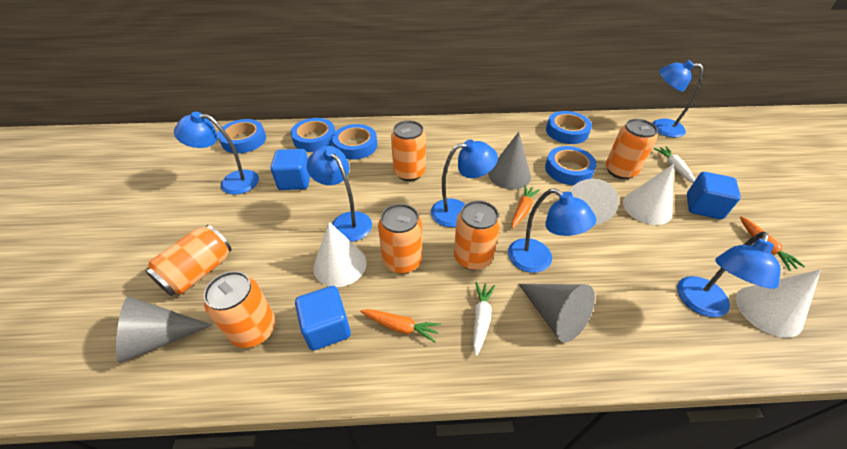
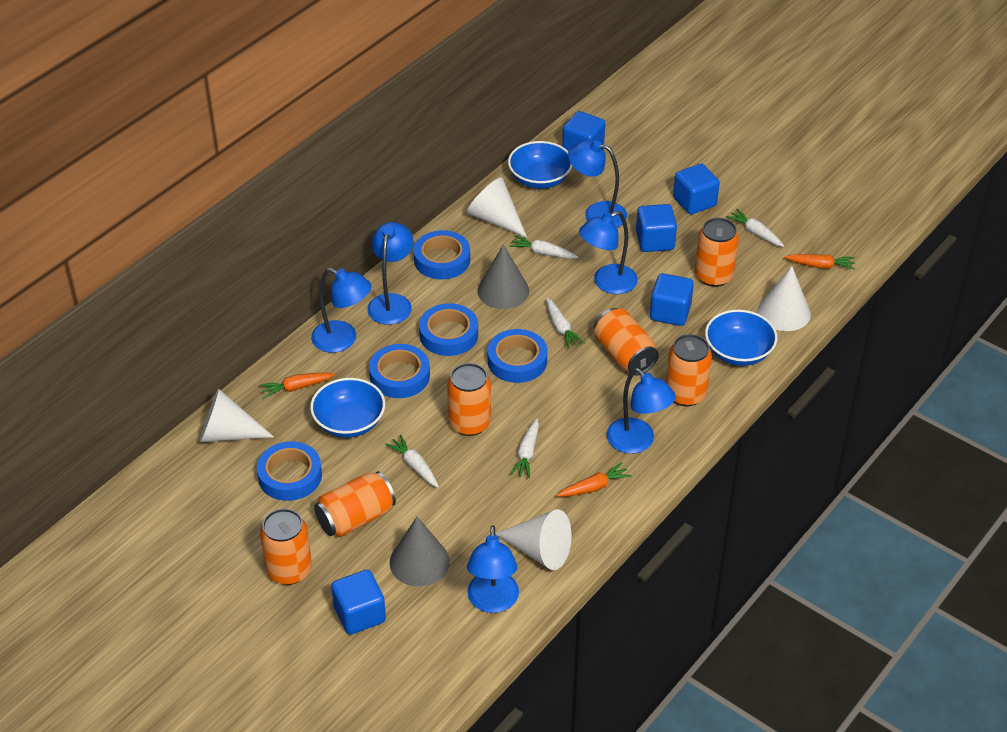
blue bowl: none = 0 -> [310,378,385,438] [508,141,572,189] [705,310,777,366] = 3
blue cube: [270,149,310,190] [295,286,351,350] [687,172,741,219] = 3 -> [331,570,386,634] [562,111,605,151] [636,204,677,252] [650,273,694,326] [673,164,720,215] = 5
grey cone: [116,296,213,363] [488,132,531,190] [518,284,595,342] = 3 -> [389,517,450,586] [477,244,529,309] = 2
white carrot: [473,282,495,356] [654,146,695,183] = 2 -> [385,435,439,488] [510,235,578,259] [510,419,539,478] [546,298,585,349] [726,209,784,247] = 5

